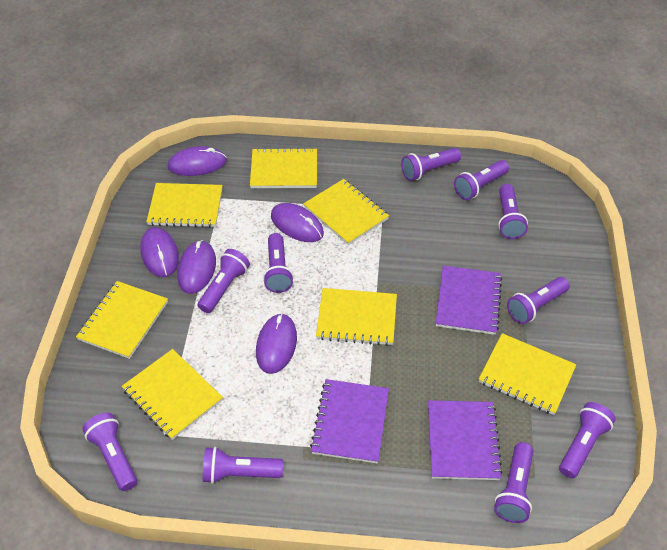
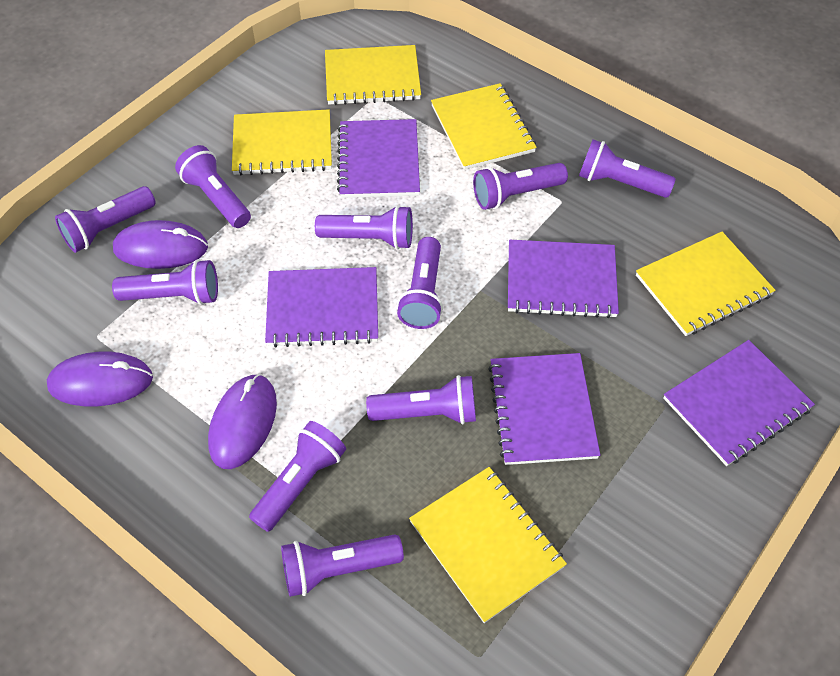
purple mouse: [140,227,179,277] [168,146,227,176] [177,240,216,294] [256,313,297,374] [271,203,324,242] = 5 -> [47,352,153,406] [113,220,208,269] [208,374,277,469] = 3
purple notebook: [310,379,389,463] [428,400,503,480] [436,265,502,335] = 3 -> [265,267,378,347] [337,119,420,198] [488,353,600,465] [508,240,619,318] [663,340,815,466] = 5
yellow notebook: [76,281,168,359] [122,349,223,440] [146,183,223,228] [250,147,317,188] [303,179,389,245] [316,288,397,346] [478,333,576,415] = 7 -> [232,109,332,176] [325,45,421,105] [409,467,567,623] [431,83,537,170] [636,232,776,336] = 5

